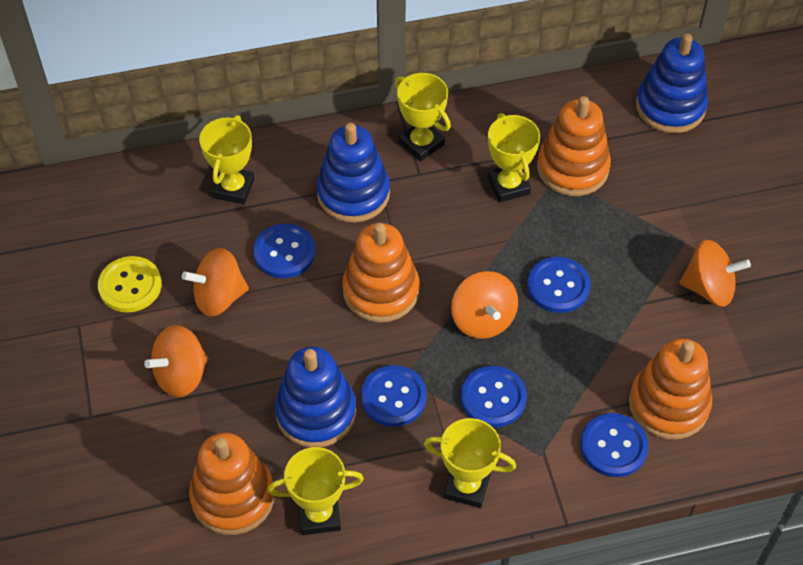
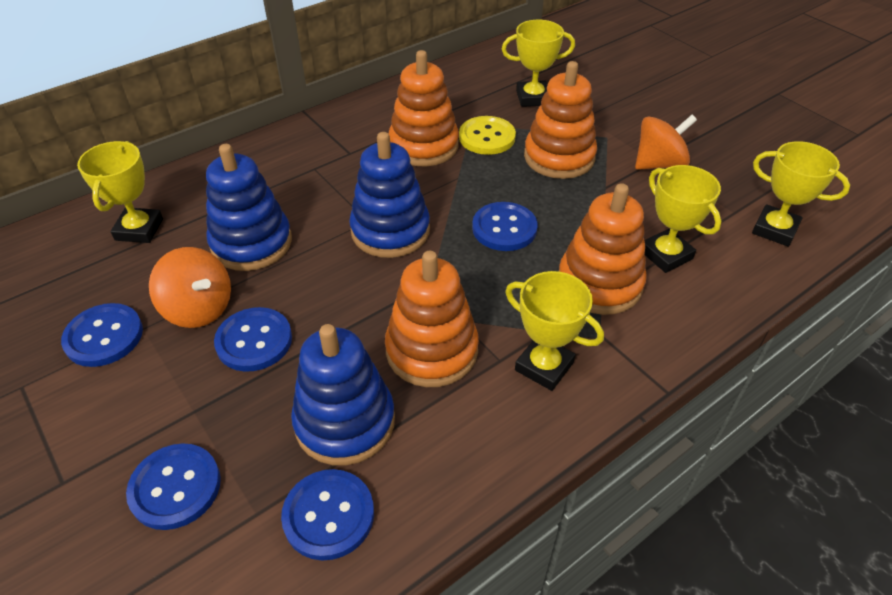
orange spinning top: [144,325,209,397] [182,248,249,316] [451,271,518,339] [679,240,751,307] = 4 -> [149,247,231,328] [635,115,697,170] = 2

